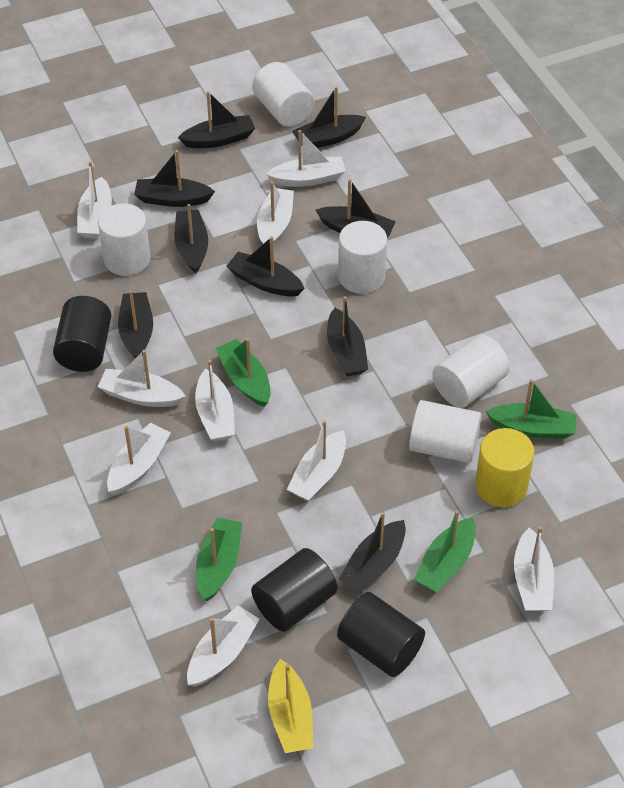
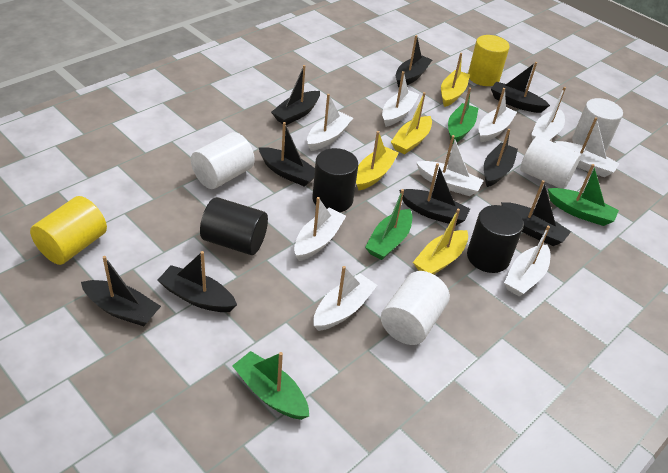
white cylinder: [98,203,150,276] [252,62,314,127] [338,221,387,294] [409,400,482,463] [432,335,510,408] = 5 -> [191,132,255,189] [381,271,450,345] [520,136,581,189] [572,98,623,152] = 4
yellow boat: [268,659,313,753] = 1 -> [356,131,399,190] [391,92,432,155] [413,209,468,274] [441,53,470,107] = 4
yellow cylinder: [475,428,534,507] = 1 -> [30,196,107,265] [468,35,510,86] = 2

